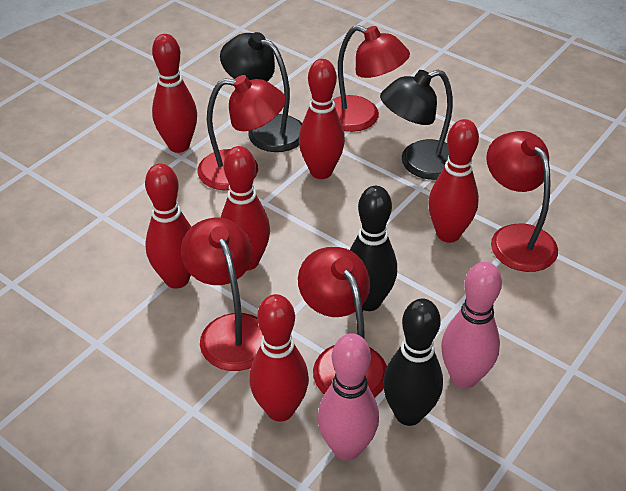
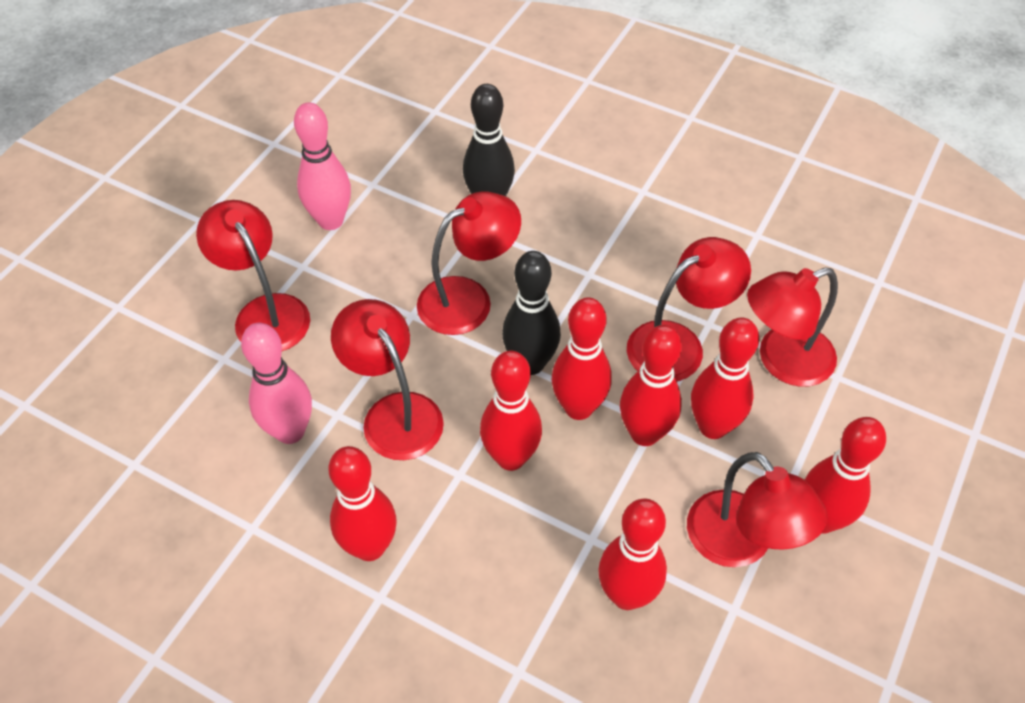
black lamp: [220,32,302,152] [380,70,453,180] = 2 -> none = 0
red bowling pin: [145,164,191,289] [152,34,197,153] [221,146,270,271] [249,294,309,422] [299,59,345,179] [428,119,479,243] = 6 -> [329,446,397,561] [480,351,542,471] [552,297,612,420] [598,498,667,610] [620,325,682,446] [691,317,759,439] [805,417,886,534] = 7
red lamp: [181,217,263,371] [197,75,285,190] [298,247,387,398] [333,25,410,132] [486,131,558,272] = 5 -> [196,200,310,351] [331,299,444,460] [417,191,521,335] [627,237,751,382] [687,452,827,567] [747,268,838,387] = 6

